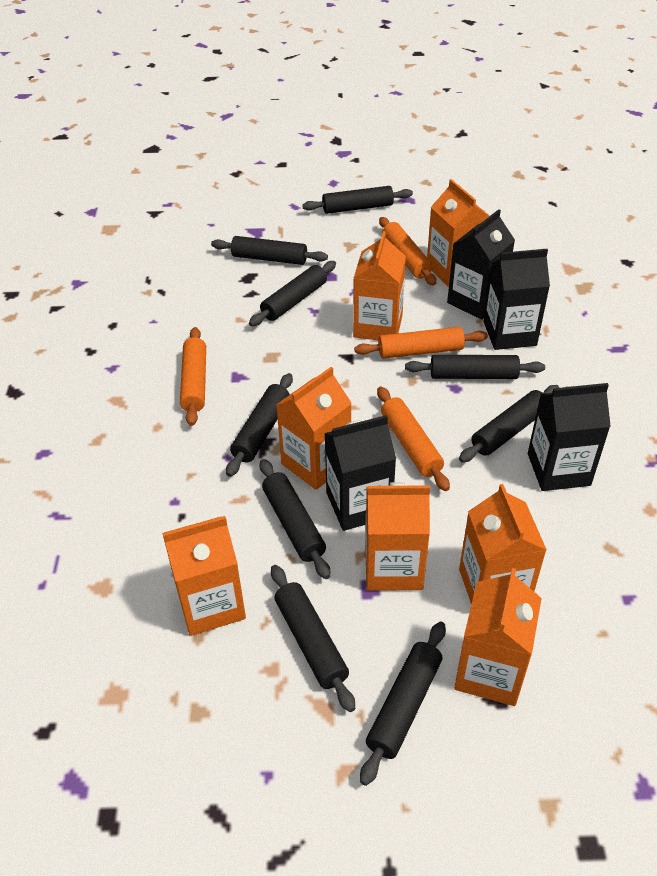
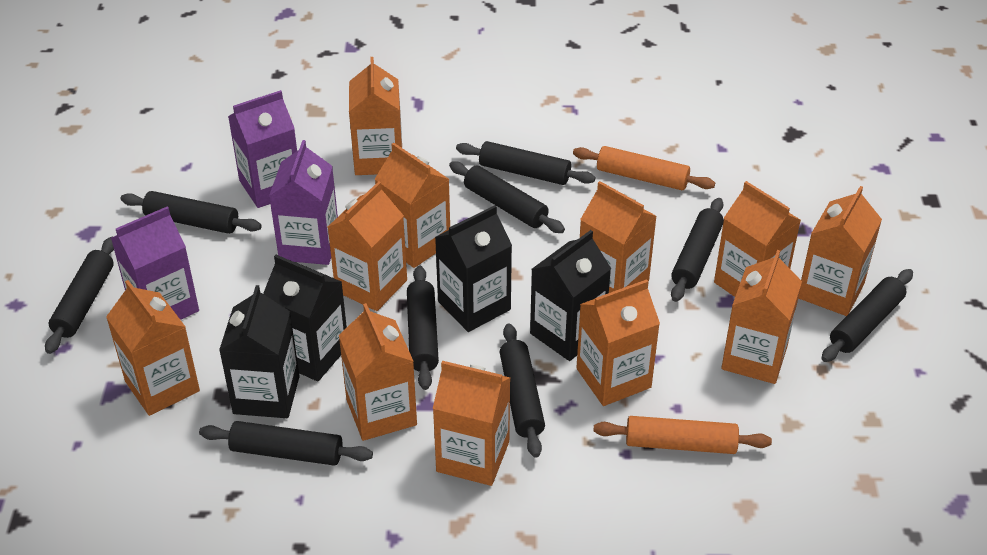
orange carton: [162,516,246,636] [276,367,352,490] [353,231,406,340] [365,482,430,591] [427,179,489,287] [454,568,542,706] [459,484,547,604] = 7 -> [106,280,200,416] [328,181,407,311] [339,303,417,441] [349,57,402,175] [375,142,450,268] [433,361,510,486] [576,280,660,406] [580,181,657,293] [714,181,801,297] [721,250,802,384] [798,186,882,316] = 11
orange rolling pin: [180,327,206,426] [354,327,488,359] [377,387,450,491] [379,217,436,286] = 4 -> [573,146,715,190] [593,416,772,454] = 2
purple carton: none = 0 -> [111,206,199,320] [228,90,297,208] [269,140,338,265] = 3

